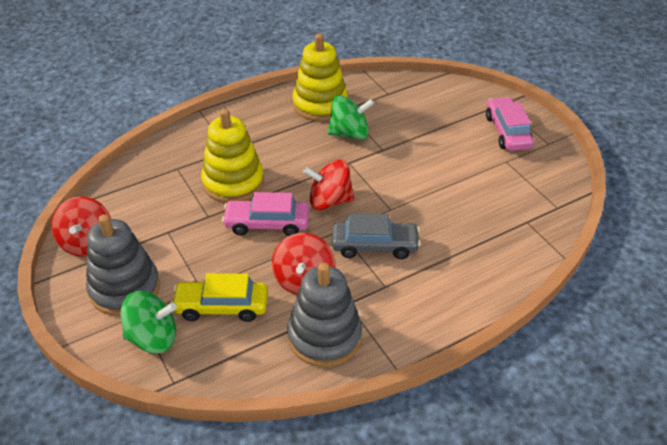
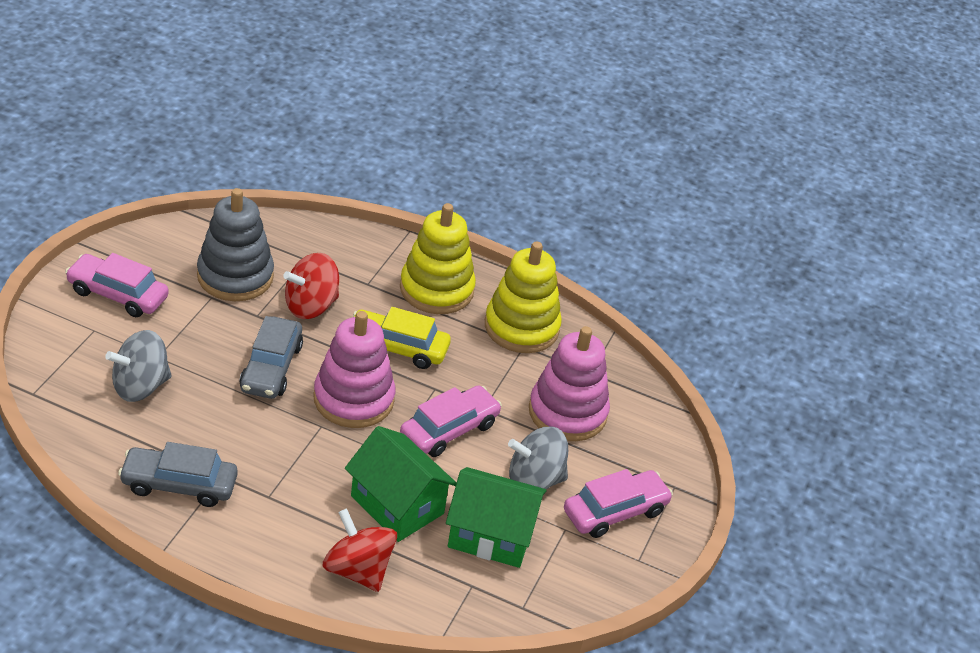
green house: none = 0 -> [345,426,457,542] [446,467,547,568] = 2
green spinning top: [121,291,177,354] [328,95,374,140] = 2 -> none = 0
grey car: [332,213,421,259] = 1 -> [118,442,238,507] [239,316,303,399] = 2
grey spinning top: none = 0 -> [105,330,172,402] [508,426,568,489] = 2
grey stacking toy: [86,214,160,316] [287,263,362,367] = 2 -> [197,188,274,301] = 1
pink car: [222,192,309,236] [486,97,534,151] = 2 -> [65,253,169,317] [400,385,502,457] [564,469,673,538] = 3
pink stacking toy: none = 0 -> [313,311,395,428] [529,326,610,441] = 2
red spinning top: [51,196,111,257] [272,233,335,295] [303,159,355,210] = 3 -> [283,253,339,319] [323,509,397,592] = 2

